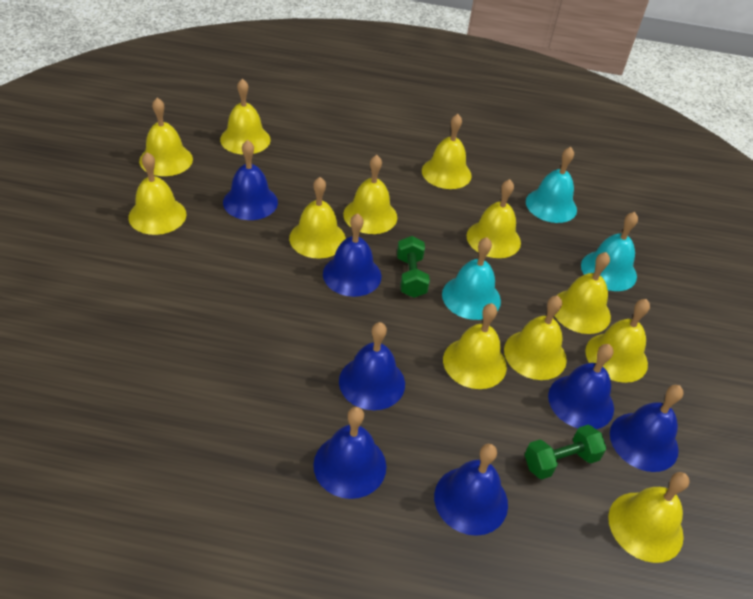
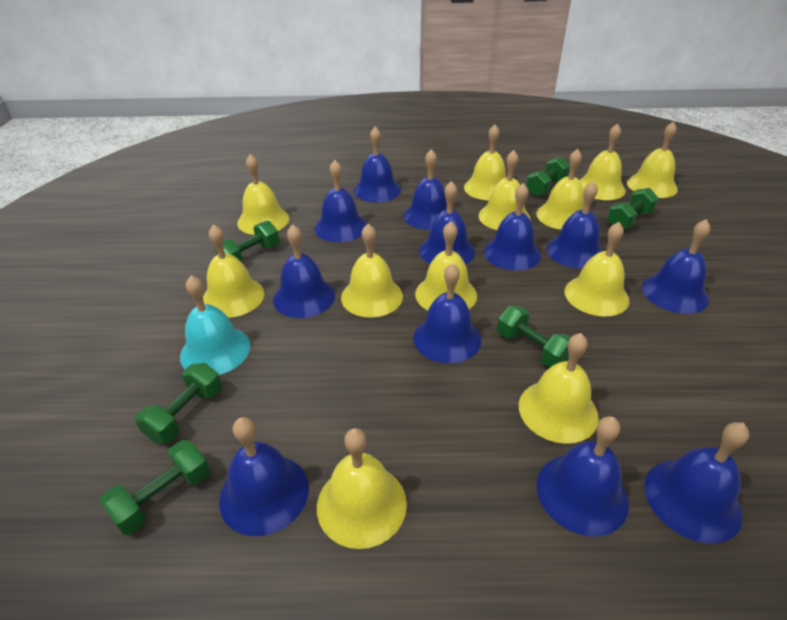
blue bell: [223,140,278,220] [313,407,386,499] [323,213,381,297] [339,322,405,410] [434,444,508,536] [548,344,614,429] [610,385,684,472] = 7 -> [219,417,309,536] [273,224,335,318] [315,160,367,242] [354,127,401,202] [403,149,447,230] [413,263,481,363] [419,181,475,265] [484,183,541,271] [537,416,629,537] [547,181,603,269] [642,219,710,314] [645,422,749,544] = 12
green dumbbell: [397,236,430,298] [524,425,607,480] = 2 -> [99,440,210,535] [135,363,222,444] [215,221,279,262] [497,306,571,368] [526,157,570,196] [607,188,659,229] = 6
turquoise bell: [442,237,501,320] [526,147,577,223] [581,212,638,291] = 3 -> [180,275,251,375] = 1

